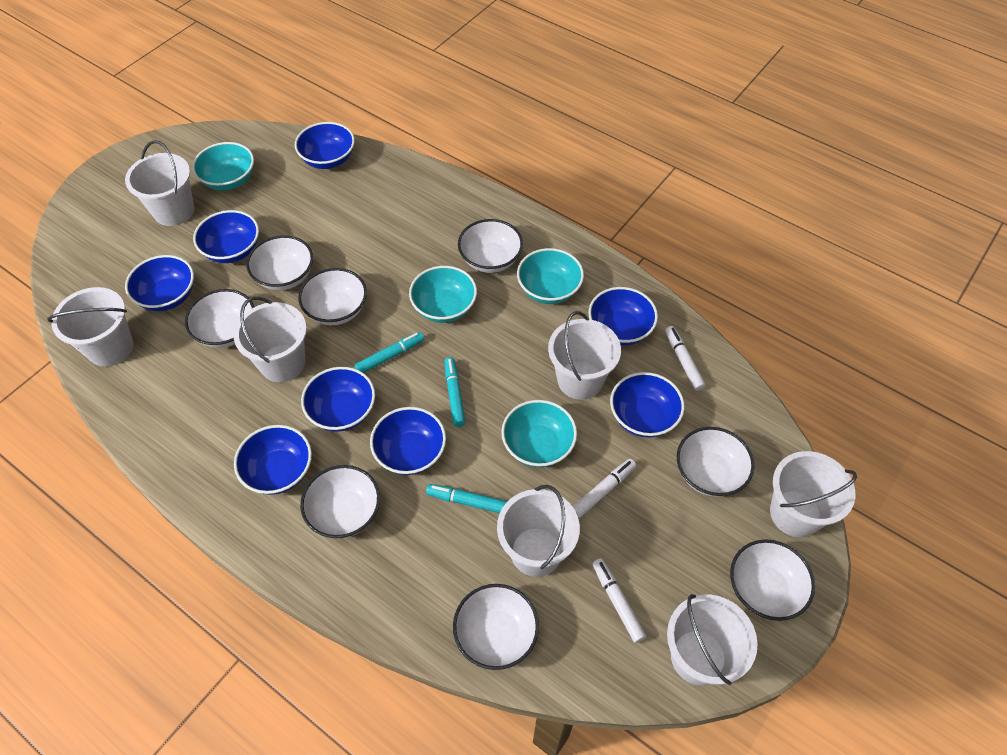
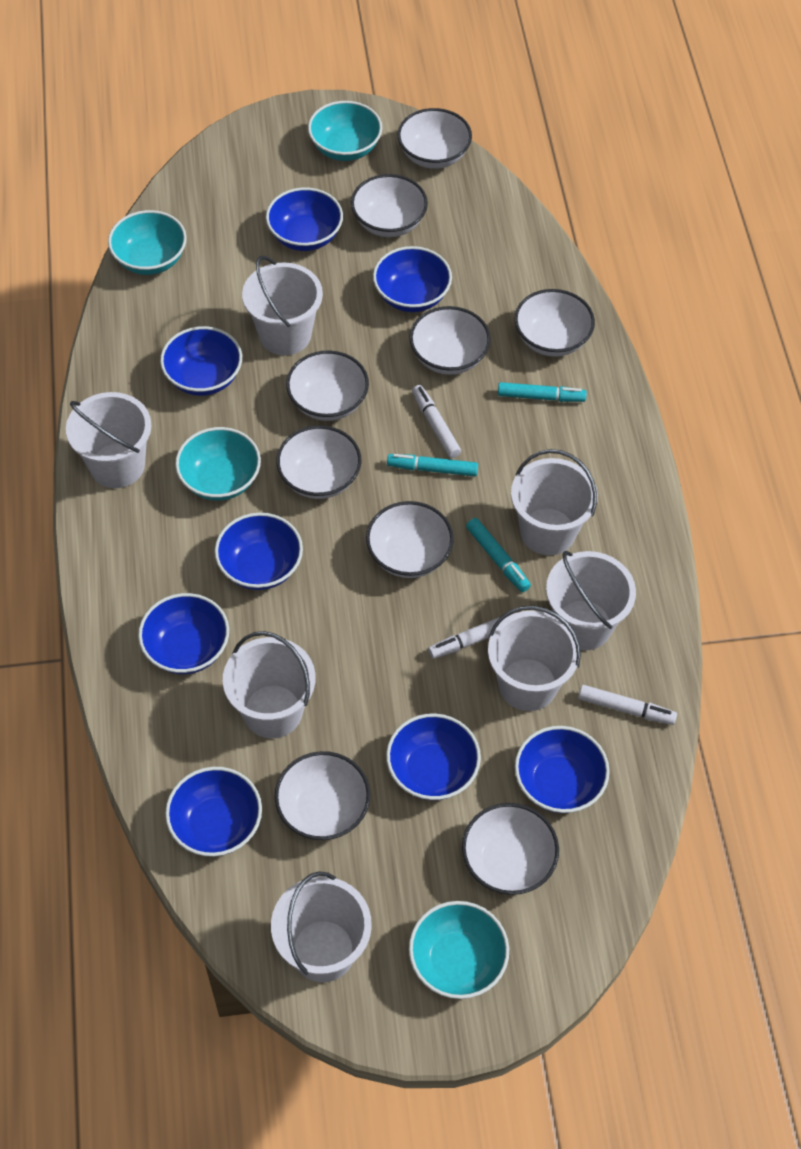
white bowl: [185,289,254,348] [246,235,313,290] [298,268,367,325] [300,465,380,538] [453,584,539,670] [458,219,523,273] [677,427,754,497] [730,539,815,621] = 8 -> [274,751,370,840] [276,425,361,499] [286,350,369,421] [351,174,428,237] [366,501,454,578] [398,108,472,169] [410,306,491,375] [462,803,559,895] [514,289,595,357] = 9

